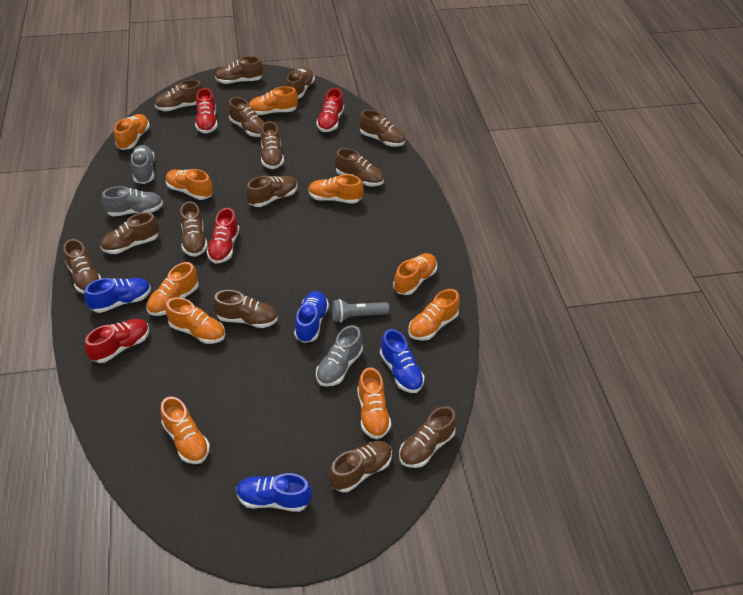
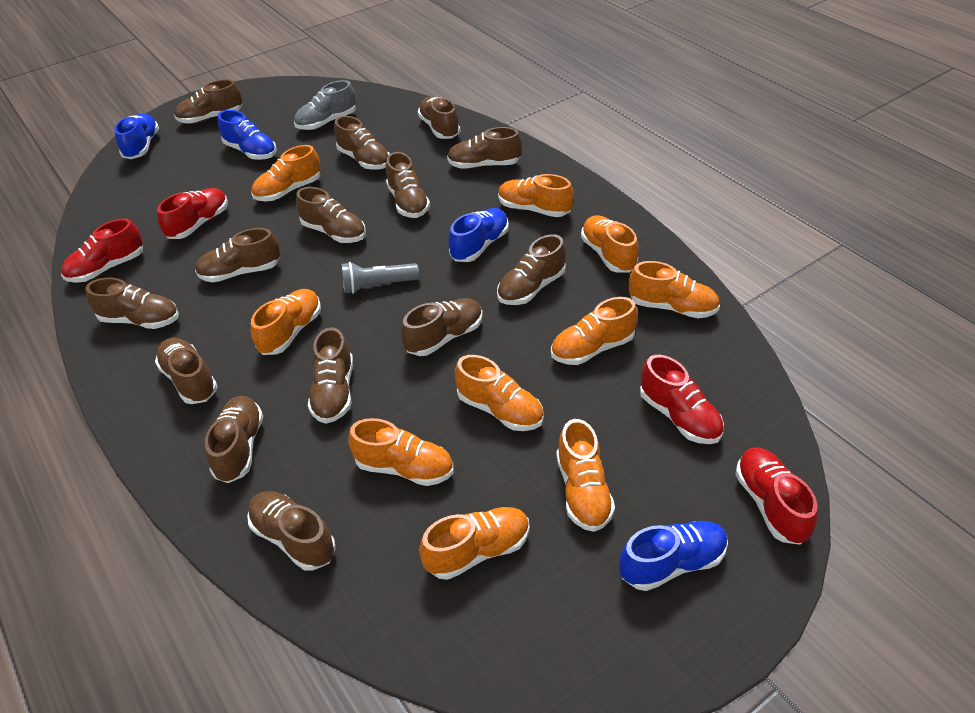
grey shoe: [101,186,163,216] [131,145,155,184] [316,325,363,386] = 3 -> [294,80,356,130] = 1

